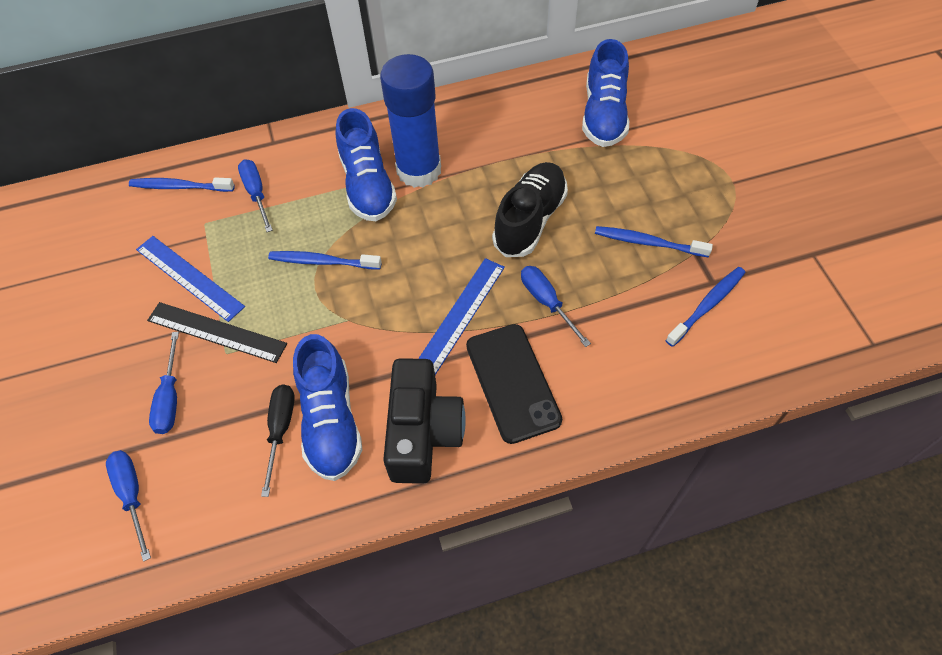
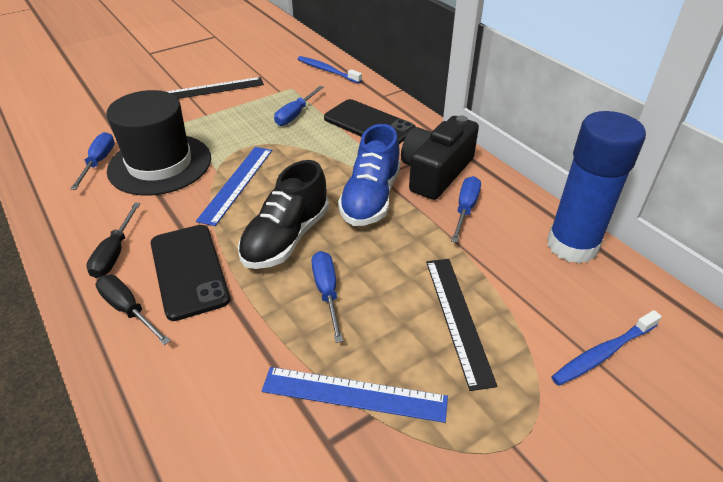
black hat: none = 0 -> [106,90,211,196] = 1
black phone: [466,324,562,444] = 1 -> [150,225,230,321] [324,99,416,144] = 2
black ruler: [147,302,287,363] = 1 -> [166,77,264,99] [426,259,497,391] = 2
black screwdriver: [261,384,295,497] = 1 -> [86,202,141,278] [96,275,171,345] = 2
blue shoe: [293,334,363,481] [336,108,397,221] [582,39,629,147] = 3 -> [338,124,401,226] = 1
blue toothbrush: [129,177,235,192] [268,251,382,270] [595,226,713,257] [665,267,746,347] = 4 -> [298,56,362,84] [551,310,662,386] = 2

